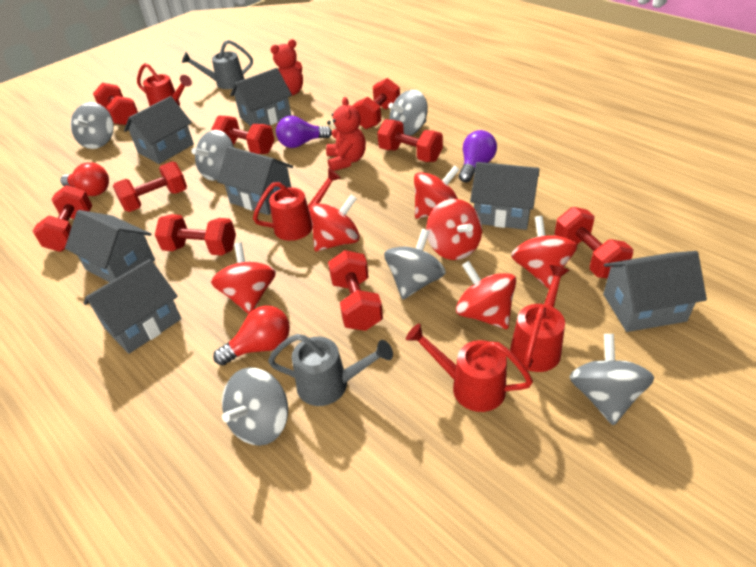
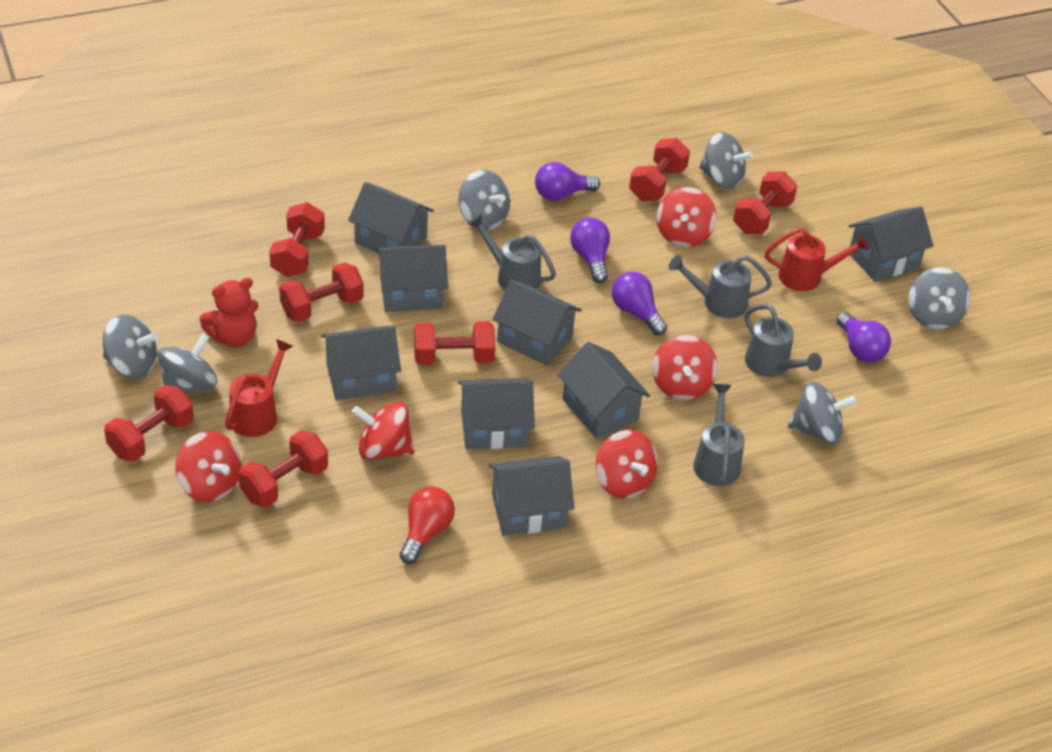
grey house: [65,210,155,282] [84,259,181,354] [124,96,194,164] [217,146,293,215] [230,68,292,126] [470,162,539,230] [603,251,707,332] = 7 -> [321,326,401,400] [348,182,434,254] [376,245,448,312] [458,378,535,449] [489,456,574,536] [492,279,582,366] [558,342,650,438] [849,206,933,282] = 8
grey watering can: [182,40,253,89] [268,334,393,406] = 2 -> [468,214,556,290] [669,255,772,318] [693,384,745,486] [745,304,822,377] = 4
purple light bulb: [276,116,332,148] [459,130,497,182] = 2 -> [535,162,600,201] [570,217,610,283] [612,272,667,335] [836,312,891,363] = 4
red dumbbell: [32,185,92,252] [93,83,138,125] [113,161,187,212] [155,214,236,255] [211,115,275,154] [328,250,383,331] [353,78,400,129] [377,119,443,162] [554,207,633,278] = 9 -> [104,385,194,462] [238,430,328,507] [269,202,325,277] [279,262,364,322] [414,321,495,365] [629,138,690,201] [733,171,797,234] = 7
red light bulb: [60,162,109,196] [213,306,290,365] = 2 -> [400,486,455,564] = 1
red spinning top: [211,243,276,314] [310,195,360,251] [414,165,460,219] [426,199,482,260] [456,261,516,329] [511,216,577,289] = 6 -> [175,431,241,502] [352,402,414,460] [595,430,658,499] [652,335,718,400] [656,187,717,247] = 5
red teddy bear: [270,39,303,96] [326,97,366,171] = 2 -> [200,278,259,348] = 1
red watering can: [137,63,192,106] [253,168,341,241] [406,323,533,412] [510,265,570,372] = 4 -> [225,339,293,437] [765,228,869,291] = 2

